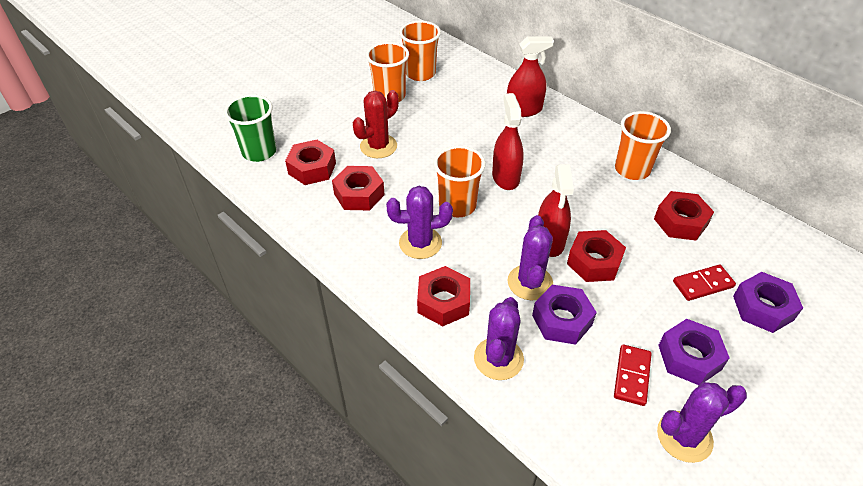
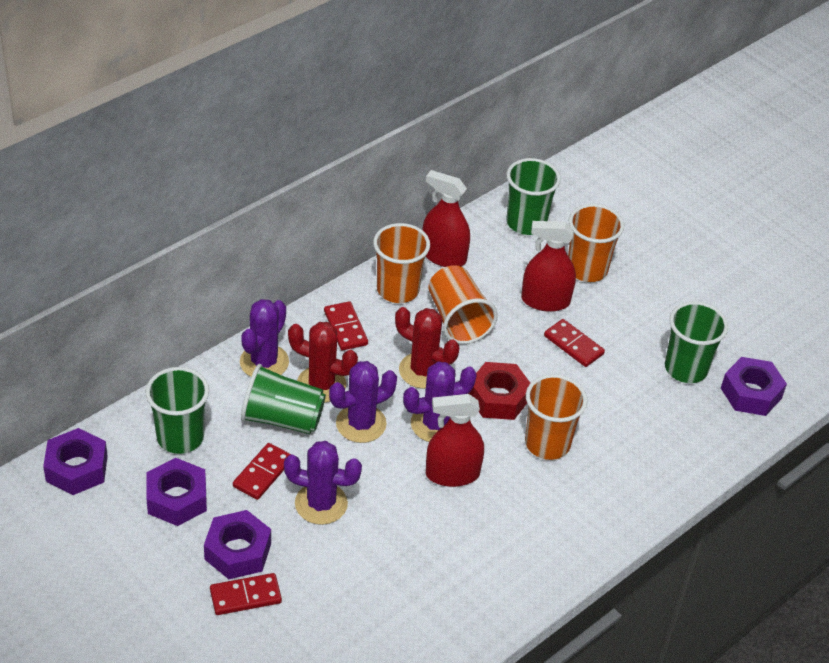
green cup: [224,94,277,162] = 1 -> [146,367,209,454] [241,364,326,434] [506,158,561,235] [665,301,728,383] = 4
purple nut: [532,285,597,345] [658,319,730,385] [733,272,803,333] = 3 -> [43,428,108,495] [146,458,207,526] [204,510,271,579] [721,357,787,416] = 4
red cactus: [353,90,399,158] = 1 -> [288,322,358,403] [395,307,459,389] = 2
red domino: [614,344,652,406] [673,264,736,301] = 2 -> [210,573,282,615] [233,443,292,500] [324,301,368,351] [544,319,605,367] = 4
red nut: [285,140,336,185] [332,166,385,210] [417,266,470,326] [567,230,626,282] [654,191,714,241] = 5 -> [468,362,530,420] = 1

